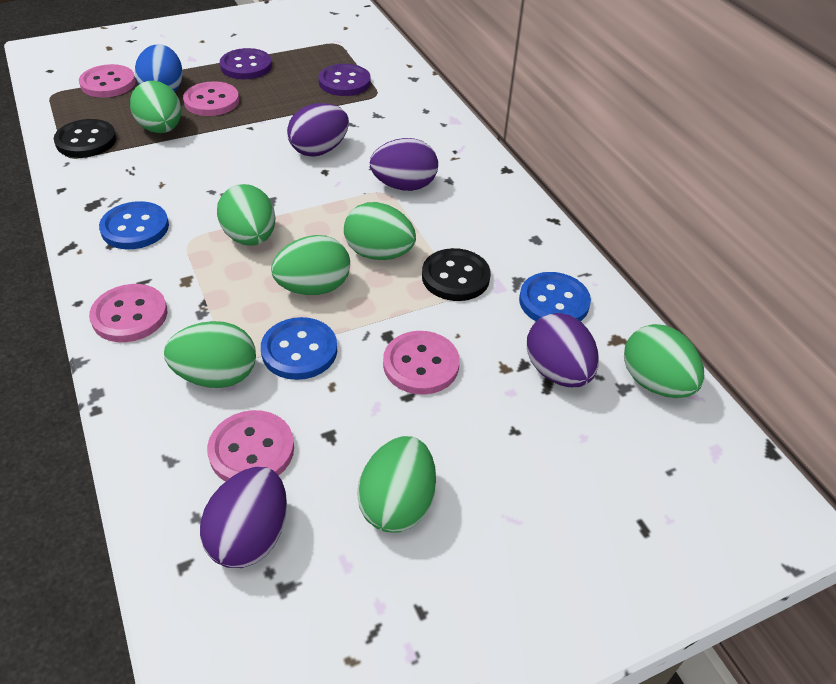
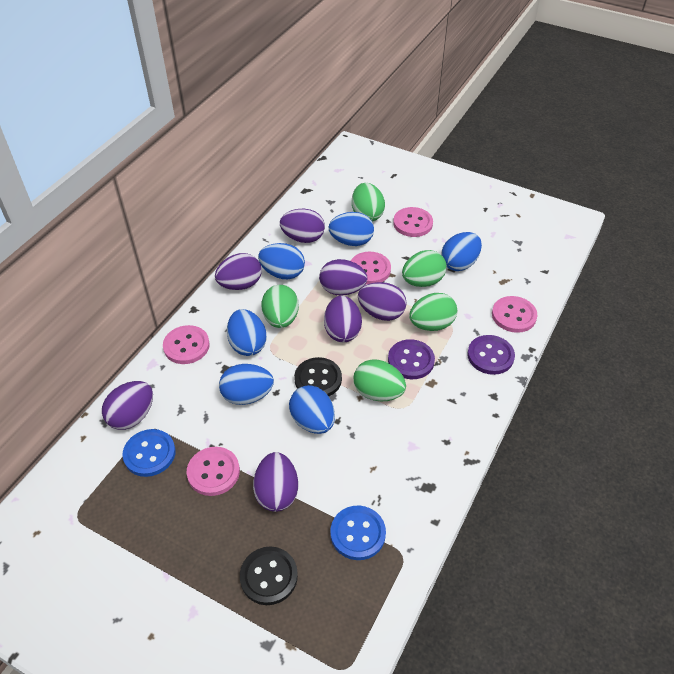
blue button: [99,201,169,249] [261,317,337,380] [519,272,591,321] = 3 -> [122,429,176,477] [330,506,386,560] = 2
blue egg: [135,44,183,92] = 1 -> [219,364,274,405] [227,309,267,356] [258,243,305,279] [289,385,335,434] [329,212,374,246] [441,232,482,271] = 6
green egg: [130,81,181,133] [164,321,256,388] [217,184,276,246] [271,235,350,295] [344,202,416,260] [357,436,436,533] [624,324,704,398] = 7 -> [261,285,299,328] [352,183,385,221] [354,359,406,401] [402,250,447,287] [409,293,457,331] = 5
purple egg: [200,467,287,568] [287,103,349,157] [370,138,438,191] [527,313,599,387] = 4 -> [102,381,153,430] [215,253,262,290] [253,452,298,512] [280,209,325,243] [319,259,367,295] [324,296,362,342] [358,282,407,321] = 7

